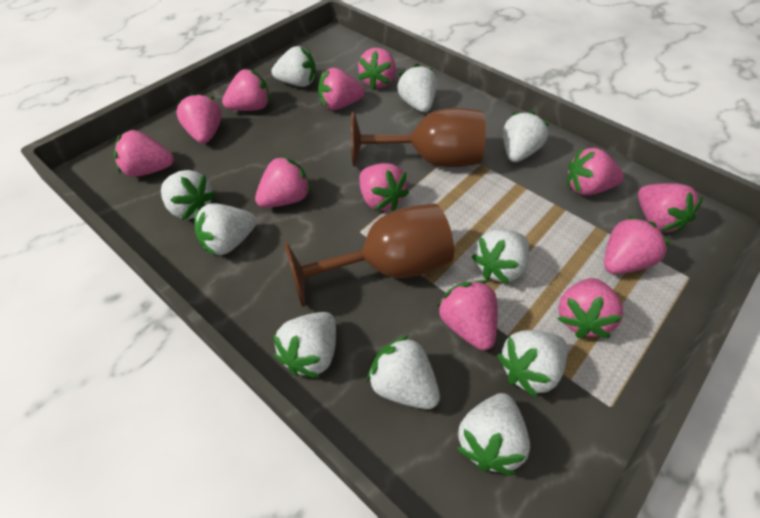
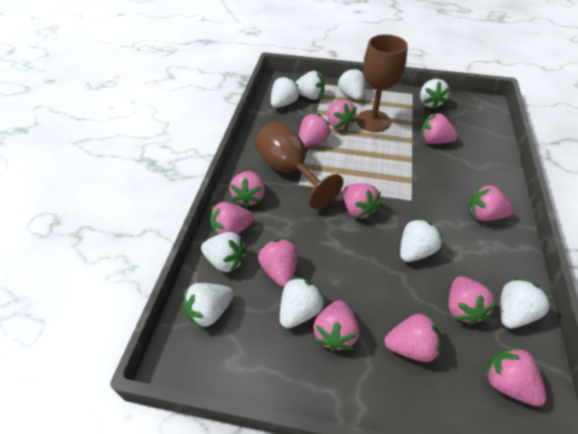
white strawberry: [161,170,216,220] [194,203,257,257] [272,46,316,87] [273,312,336,378] [367,335,440,409] [397,64,437,112] [457,393,530,475] [471,229,529,284] [497,330,567,397] [503,111,549,162] = 10 -> [183,283,234,329] [201,232,247,273] [271,76,300,108] [280,276,325,328] [295,71,325,100] [337,68,365,100] [400,218,444,262] [420,79,450,109] [500,278,552,329] = 9

